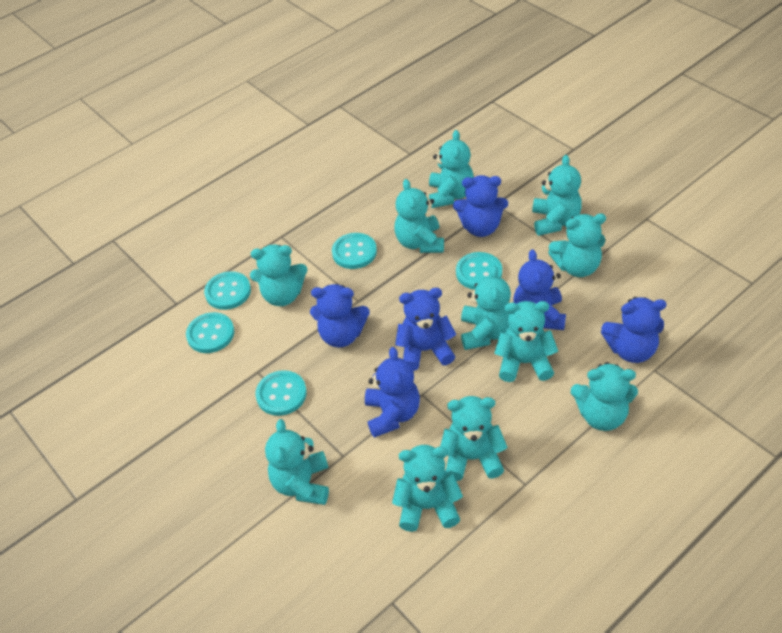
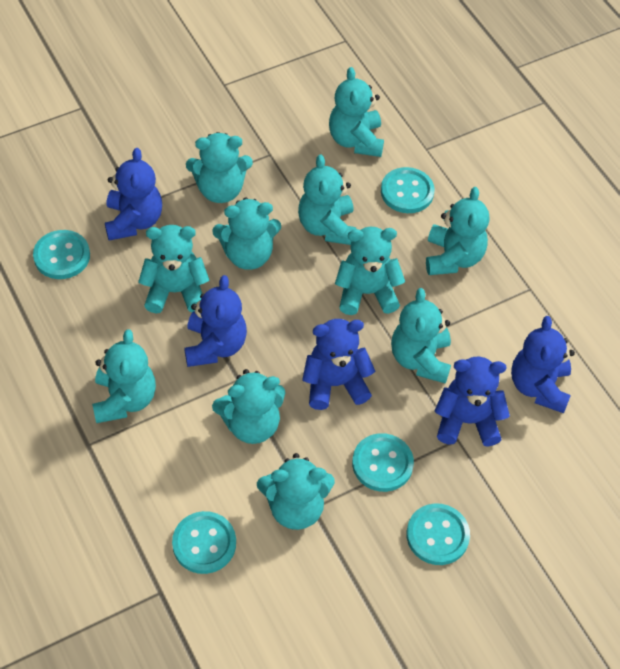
blue teddy bear: [310,284,370,347] [365,347,420,438] [395,288,457,371] [453,175,508,237] [513,249,566,330] [601,297,667,363] = 6 -> [105,148,162,240] [184,275,247,367] [302,319,375,410] [435,356,510,447] [511,316,575,413] = 5

